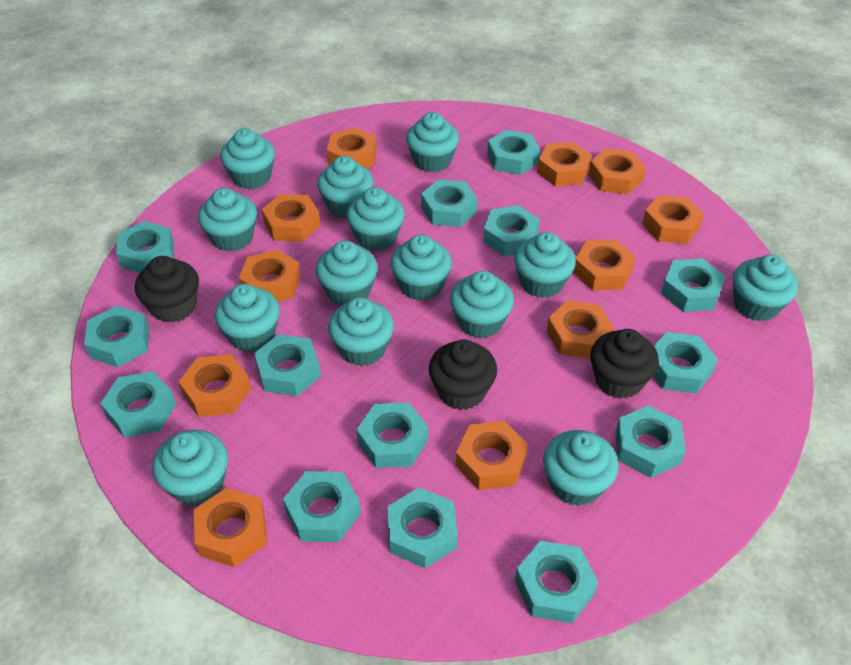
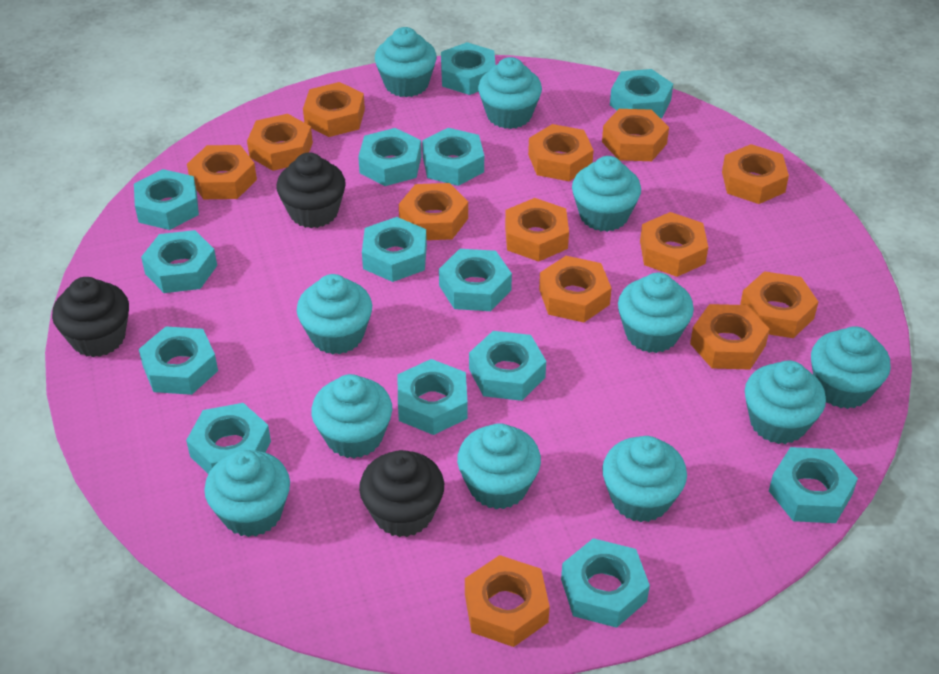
orange nut: [179,354,251,417] [194,487,267,567] [239,249,301,302] [262,194,320,242] [327,127,377,168] [456,421,528,490] [537,142,592,186] [546,300,614,359] [573,239,636,291] [588,148,646,194] [642,195,704,244] = 11 -> [187,145,257,199] [247,114,313,171] [303,82,365,137] [399,183,468,240] [465,555,550,647] [505,198,569,262] [528,124,594,181] [539,256,612,322] [602,109,669,161] [640,212,708,277] [690,304,770,369] [722,144,789,204] [740,271,818,338] = 13
turquoise cupcake: [152,430,228,506] [198,188,257,252] [215,284,280,352] [220,128,275,189] [315,240,378,306] [317,156,373,218] [328,297,394,366] [346,187,405,251] [391,235,452,301] [406,112,459,172] [450,271,514,338] [514,232,576,298] [543,430,618,506] [733,254,798,321] = 14 -> [204,450,290,537] [297,274,372,355] [311,374,392,458] [375,27,437,97] [457,423,541,509] [478,57,542,129] [572,156,641,232] [602,436,687,522] [618,273,694,353] [745,360,826,444] [811,326,891,409] = 11

